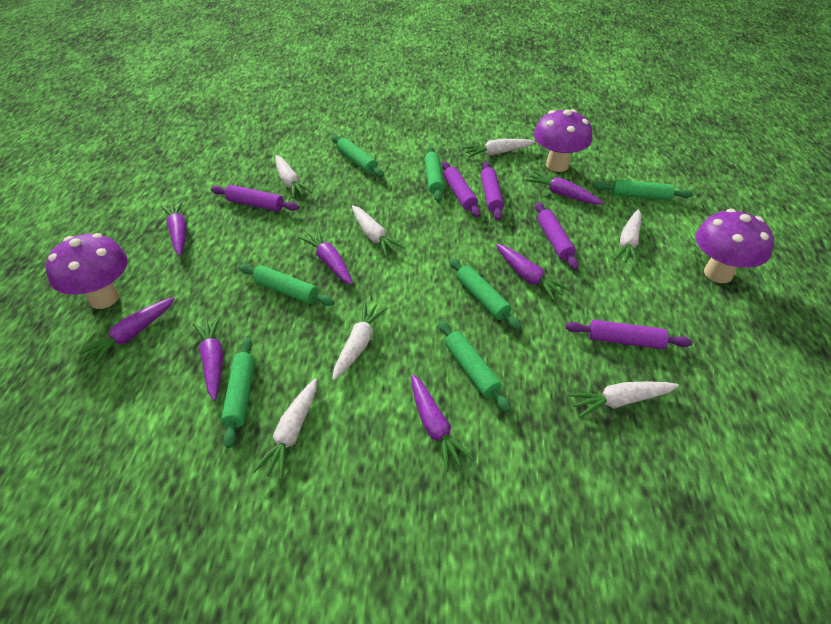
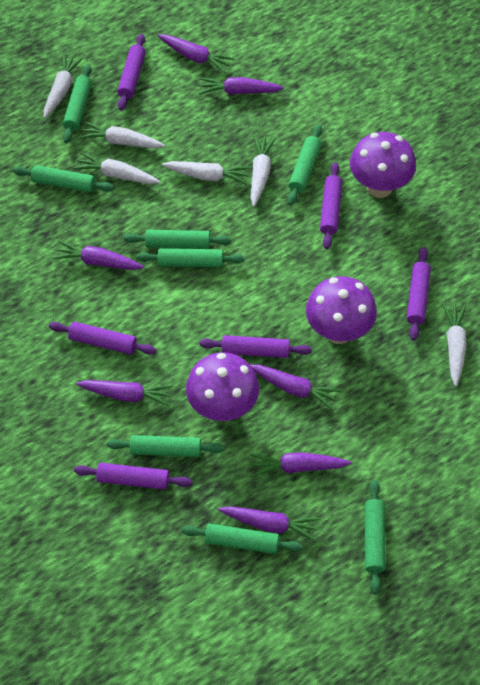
green rolling pin: [221,337,255,448] [239,264,334,306] [331,135,384,177] [424,146,445,202] [438,320,511,412] [449,258,521,330] [594,179,693,201] = 7 -> [12,165,114,193] [63,64,92,143] [107,435,224,457] [124,230,231,249] [136,248,244,267] [182,523,303,554] [288,125,322,205] [365,480,386,594] = 8
purple rolling pin: [211,185,299,211] [442,161,481,217] [481,161,504,220] [535,202,579,270] [565,320,693,349] = 5 -> [49,322,156,355] [74,463,192,490] [117,34,146,111] [200,335,312,358] [320,162,342,249] [407,247,431,341] = 6
white carrot: [253,378,317,480] [275,155,312,198] [333,302,388,380] [352,205,405,257] [462,139,535,158] [568,381,679,418] [614,209,641,265] = 7 -> [44,53,84,118] [73,152,160,184] [79,121,165,148] [162,161,250,185] [250,135,276,207] [442,303,467,386] = 6

